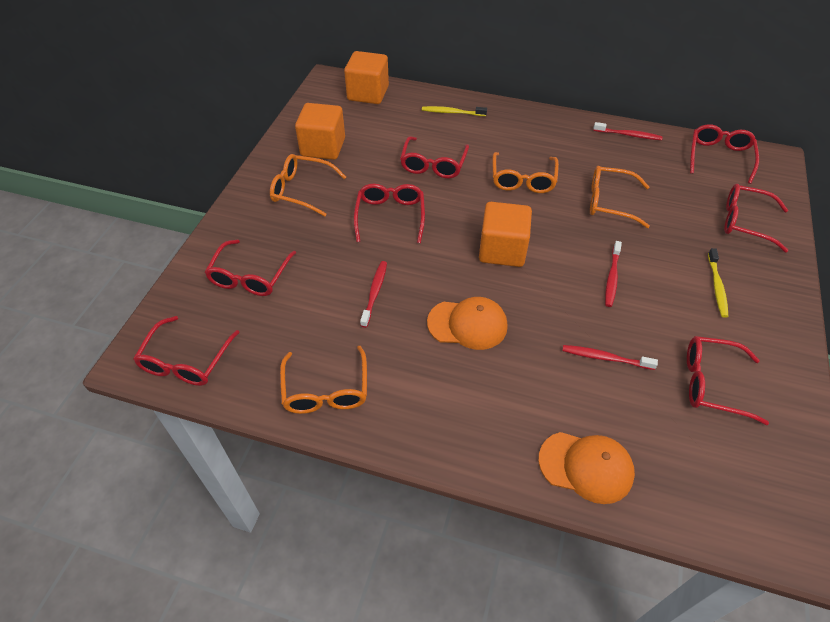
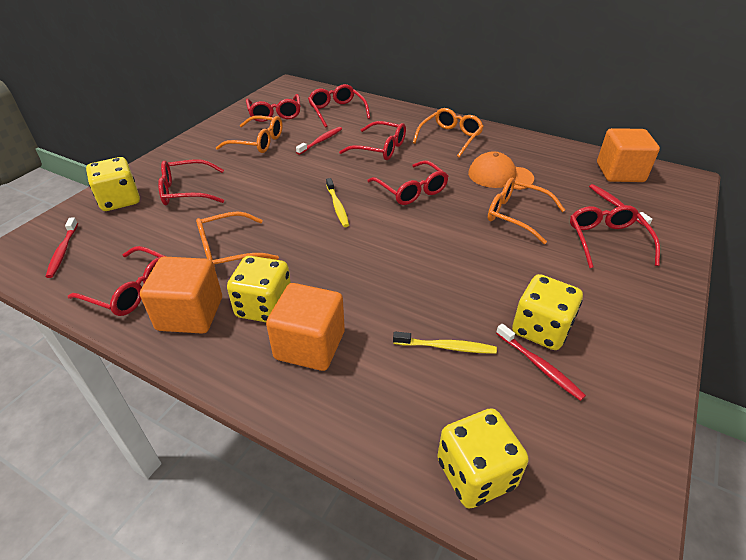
orange cap: [427,297,508,350] [538,432,635,504] = 2 -> [468,151,534,190] = 1
yellow dice: none = 0 -> [86,157,140,211] [227,256,291,322] [437,408,529,508] [512,274,583,350] = 4

